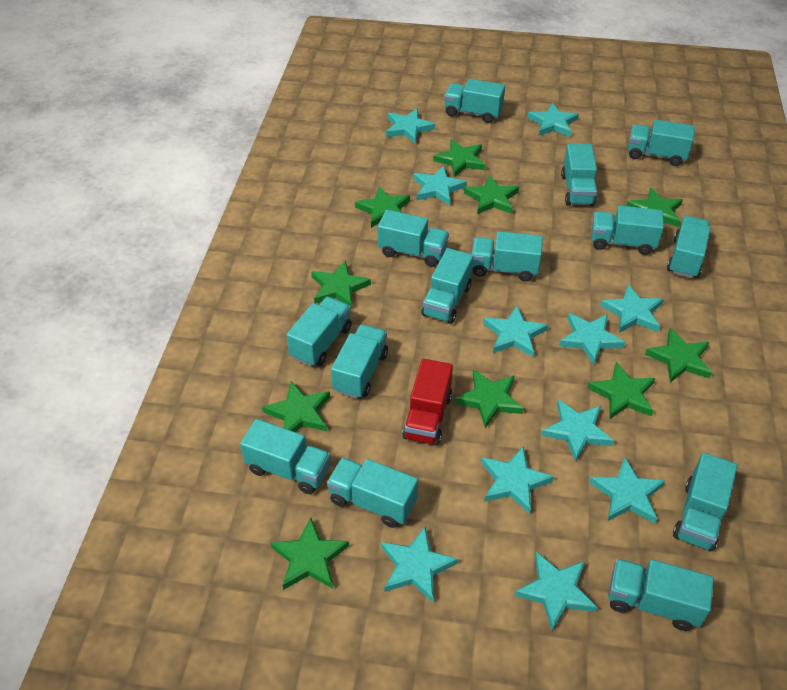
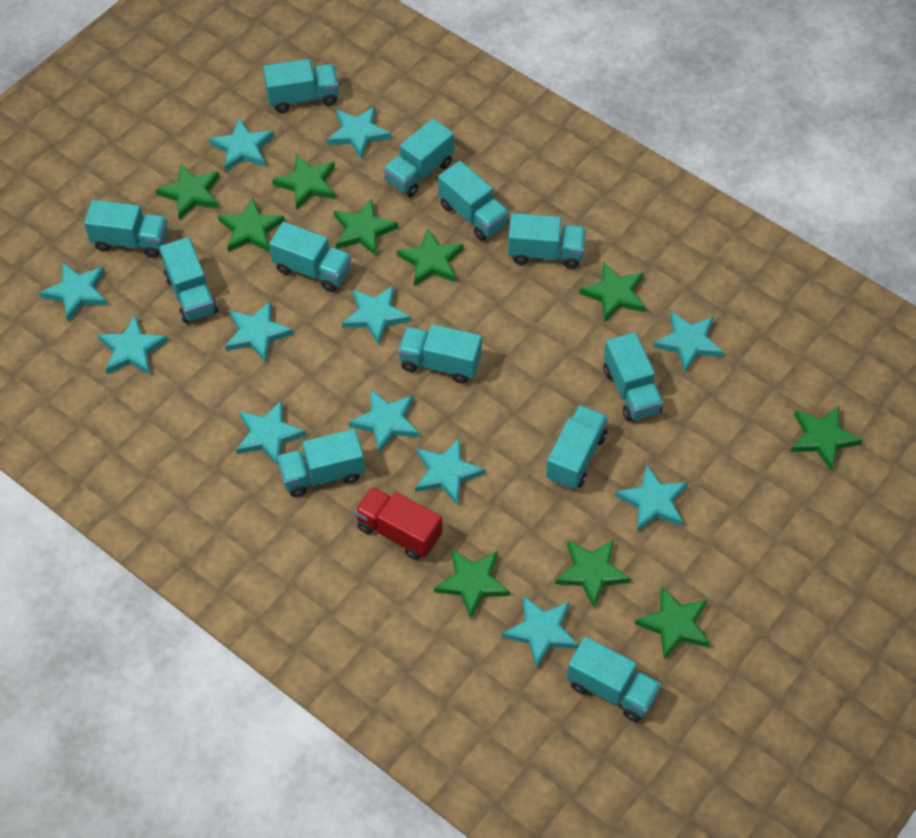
turquoise star: [381,526,458,602] [386,108,435,144] [413,166,467,205] [481,447,554,514] [483,306,548,357] [514,552,598,631] [527,103,579,137] [541,400,614,462] [559,313,625,365] [589,457,665,523] [600,284,663,333] = 11 -> [40,263,108,322] [98,315,168,375] [209,118,274,172] [225,301,293,363] [236,400,307,466] [327,106,391,160] [342,285,411,345] [349,389,419,454] [415,438,485,505] [502,595,579,669] [615,464,688,532] [653,311,723,373] = 12
turquoise truck: [240,419,331,494] [286,297,352,367] [327,458,418,528] [331,324,388,399] [378,210,449,267] [421,248,473,324] [444,79,505,123] [472,231,543,282] [561,144,597,206] [591,206,664,255] [608,559,714,631] [628,120,695,166] [667,216,710,278] [673,453,737,551] = 14 -> [84,200,168,258] [159,237,218,323] [263,59,339,113] [269,222,351,292] [277,429,365,497] [384,118,454,197] [398,324,482,384] [438,161,509,241] [508,213,586,269] [546,405,608,489] [567,637,661,722] [604,332,663,421] = 12

